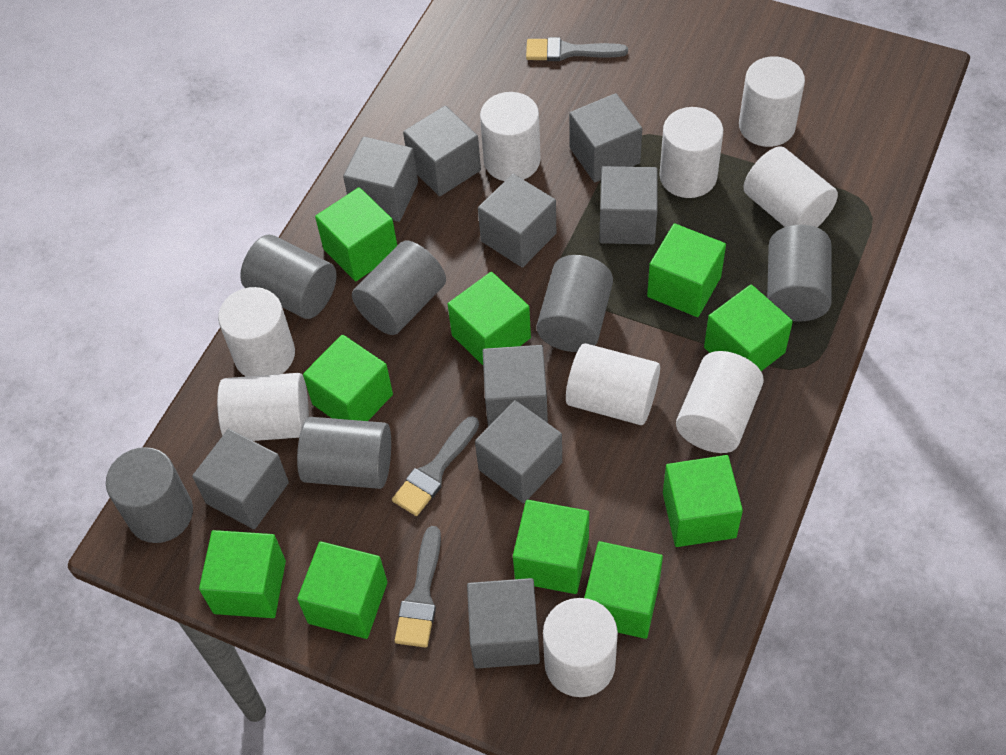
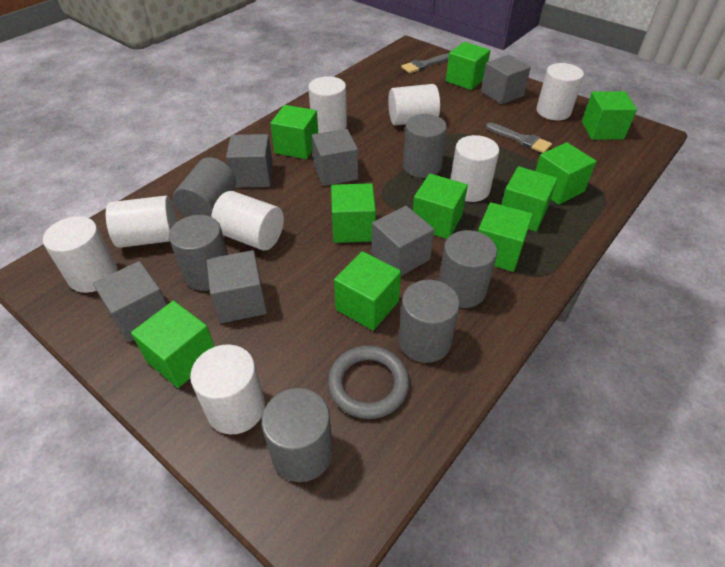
grey brush: [392,416,479,516] [394,526,441,648] [526,37,628,61] = 3 -> [401,53,449,73] [486,122,552,153] = 2
grey cube: [192,429,289,529] [343,137,418,222] [403,105,481,196] [467,578,540,669] [475,400,562,503] [478,174,556,267] [483,345,548,427] [569,93,642,182] [599,166,658,244] = 9 -> [93,261,167,342] [206,250,267,323] [226,134,273,188] [312,129,358,186] [371,206,434,276] [481,55,531,105] = 6
grey ring: none = 0 -> [328,346,410,419] = 1
white cylinder: [217,373,309,441] [218,287,295,377] [480,92,541,181] [543,598,618,697] [566,343,660,425] [659,107,723,198] [676,351,764,453] [739,56,805,147] [743,146,838,227] = 9 -> [43,216,117,293] [106,196,177,248] [190,344,265,435] [211,191,284,251] [308,76,347,133] [388,84,440,126] [451,135,499,202] [536,63,584,120] = 8

